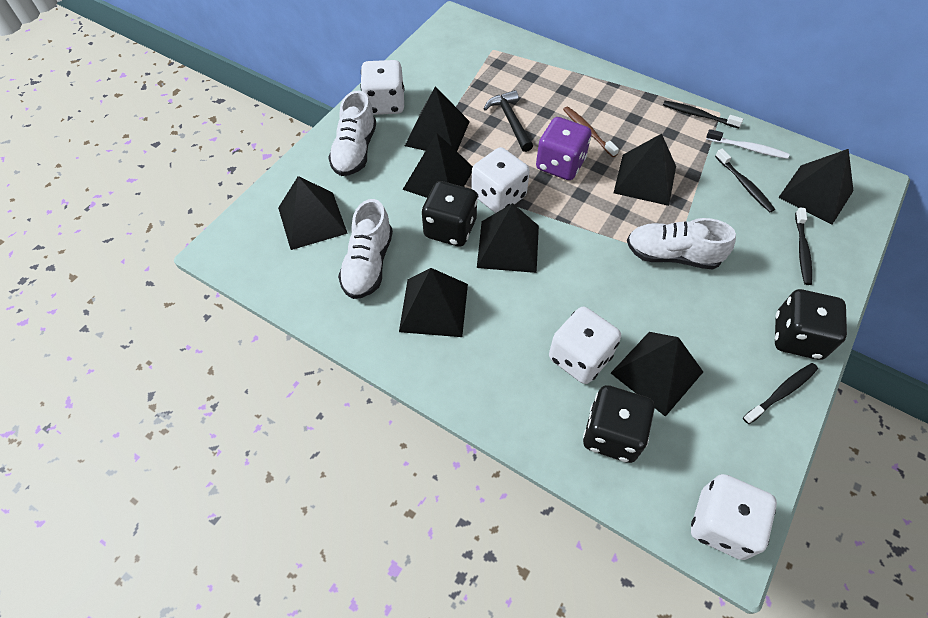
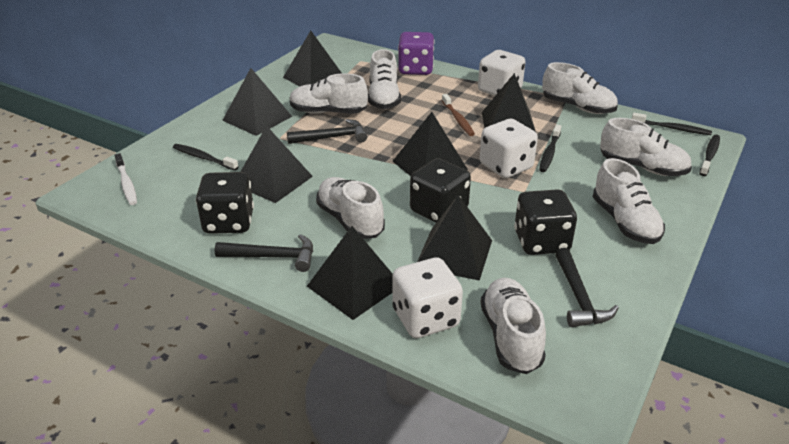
black hammer: [484,90,533,152] = 1 -> [214,234,313,272] [287,119,367,144] [555,248,619,327] = 3
black pyramid: [278,176,348,250] [399,268,468,337] [403,133,473,198] [405,86,470,151] [477,203,539,273] [611,332,703,417] [614,134,676,206] [778,149,854,225] = 8 -> [222,68,292,136] [240,125,313,203] [283,31,342,86] [307,226,393,320] [393,112,468,176] [417,195,492,281] [482,73,536,132] = 7
white dice: [360,60,404,115] [471,147,530,213] [549,307,621,384] [691,474,777,560] = 4 -> [392,257,463,338] [478,50,525,96] [480,119,538,178] = 3
white shoe: [328,91,376,176] [338,199,393,299] [627,218,736,269] = 3 -> [289,73,368,114] [316,177,385,239] [368,49,401,109] [480,278,546,374] [542,62,618,114] [593,158,665,244] [600,118,692,176] = 7

